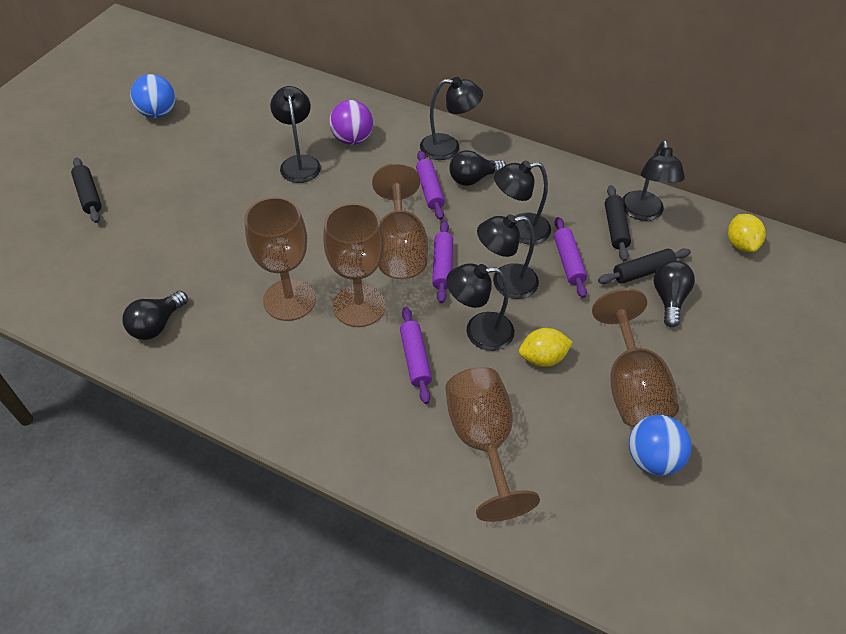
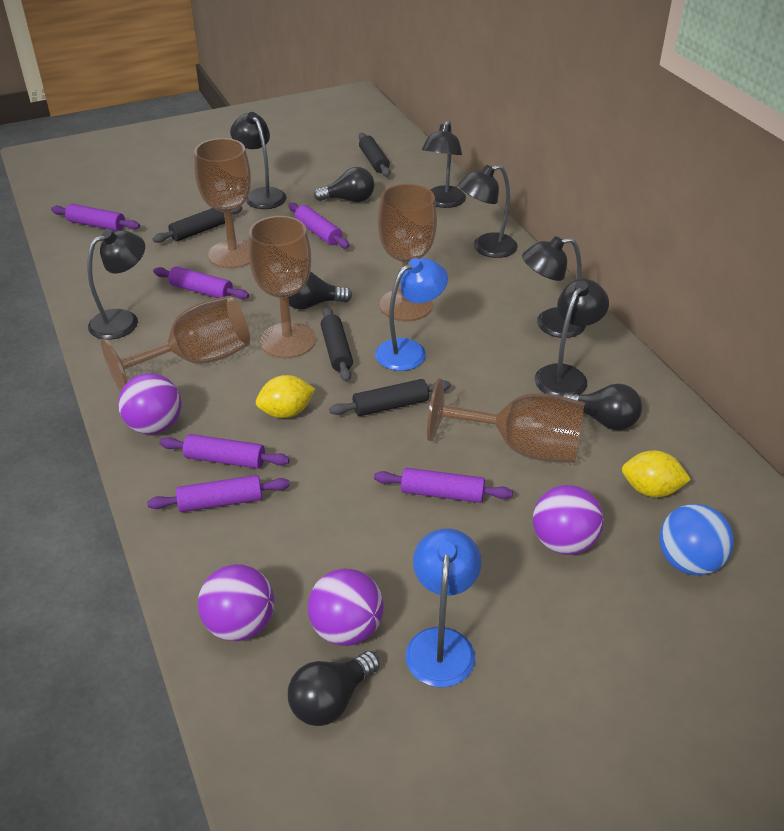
black light bulb: [123,291,188,340] [449,150,506,186] [654,260,695,328] = 3 -> [288,271,352,310] [288,651,380,726] [314,167,375,202] [563,384,642,430] = 4
black rolling pin: [71,158,102,223] [598,248,691,284] [604,185,631,261] = 3 -> [153,206,243,243] [321,307,353,382] [329,379,451,416] [359,133,390,177] = 4
blue ball: [130,74,175,118] [629,415,692,476] = 2 -> [659,504,734,575] = 1
blue lamp: none = 0 -> [375,258,448,371] [406,528,481,687] = 2
purple ball: [330,100,373,145] = 1 -> [118,373,181,434] [198,564,274,641] [308,568,384,646] [533,485,604,555] = 4
purple rolling pin: [400,307,432,404] [416,151,445,220] [432,221,453,303] [554,217,587,298] = 4 -> [51,204,140,231] [147,475,290,512] [153,266,249,299] [159,434,290,469] [288,203,350,248] [374,468,513,503] = 6

